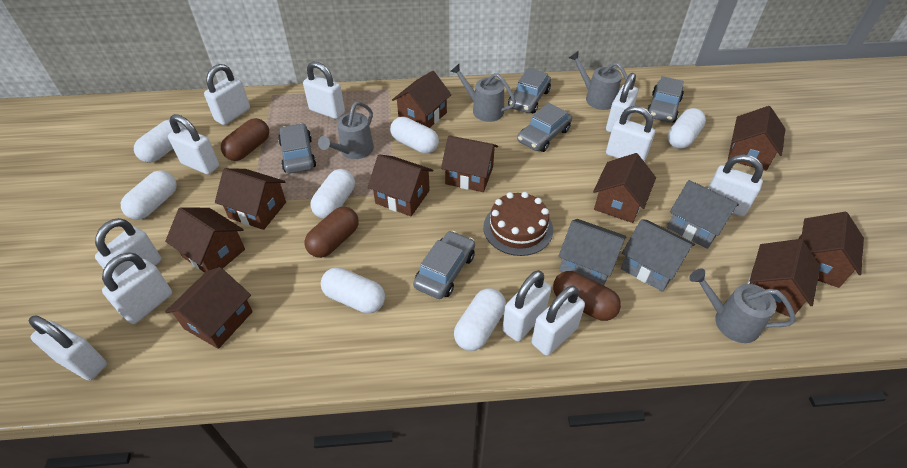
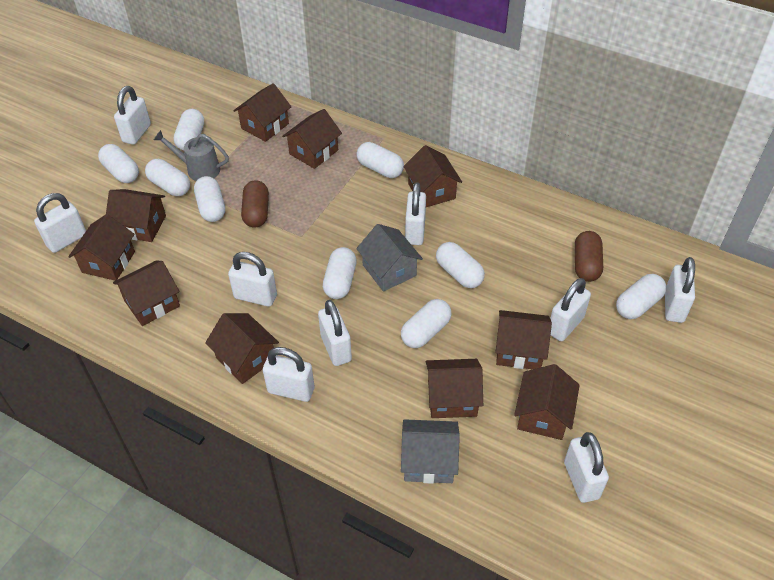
brown cake: [483,192,553,256] = 1 -> none = 0
brown capsule: [221,118,269,161] [305,207,359,258] [553,271,621,321] = 3 -> [241,180,269,227] [575,231,603,282] = 2
grey car: [278,123,316,174] [413,231,475,299] [508,68,551,113] [517,103,572,152] [647,76,684,123] = 5 -> none = 0
grey house: [558,219,626,286] [621,219,695,292] [667,180,739,249] = 3 -> [356,224,423,292] [401,419,460,484] = 2
grey watering can: [318,102,374,159] [450,64,516,122] [569,51,628,110] [689,269,795,343] = 4 -> [154,130,229,181] = 1
white capsule: [121,170,177,219] [134,120,184,163] [310,169,355,219] [321,267,385,314] [390,117,439,154] [454,288,506,351] [667,108,706,149] = 7 -> [98,144,139,183] [145,159,190,196] [174,109,204,150] [194,176,225,222] [323,247,357,299] [356,142,404,178] [401,299,452,348] [436,242,485,288] [616,274,667,319] = 9
white padlock: [29,316,107,381] [95,218,161,280] [102,252,172,324] [168,114,219,175] [204,64,250,125] [303,61,345,119] [502,270,551,342] [532,286,585,356] [606,73,639,133] [606,106,655,162] [708,154,764,217] = 11 -> [34,193,86,253] [114,86,151,145] [228,252,277,307] [263,347,315,402] [318,300,352,366] [405,183,426,245] [550,278,591,341] [564,432,609,503] [665,257,695,323] = 9

